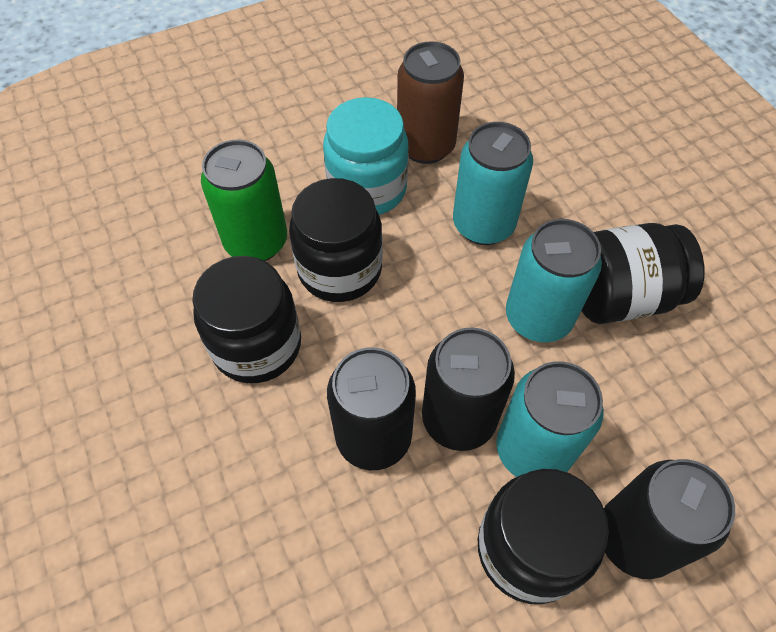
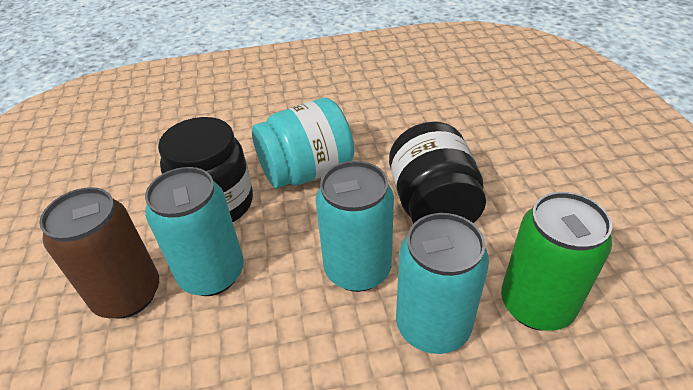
black can: [327,347,416,470] [422,327,515,451] [604,459,735,579] = 3 -> none = 0
black jar: [192,256,301,383] [289,178,383,302] [478,469,609,604] [582,223,704,324] = 4 -> [158,117,253,222] [389,122,486,224] = 2

